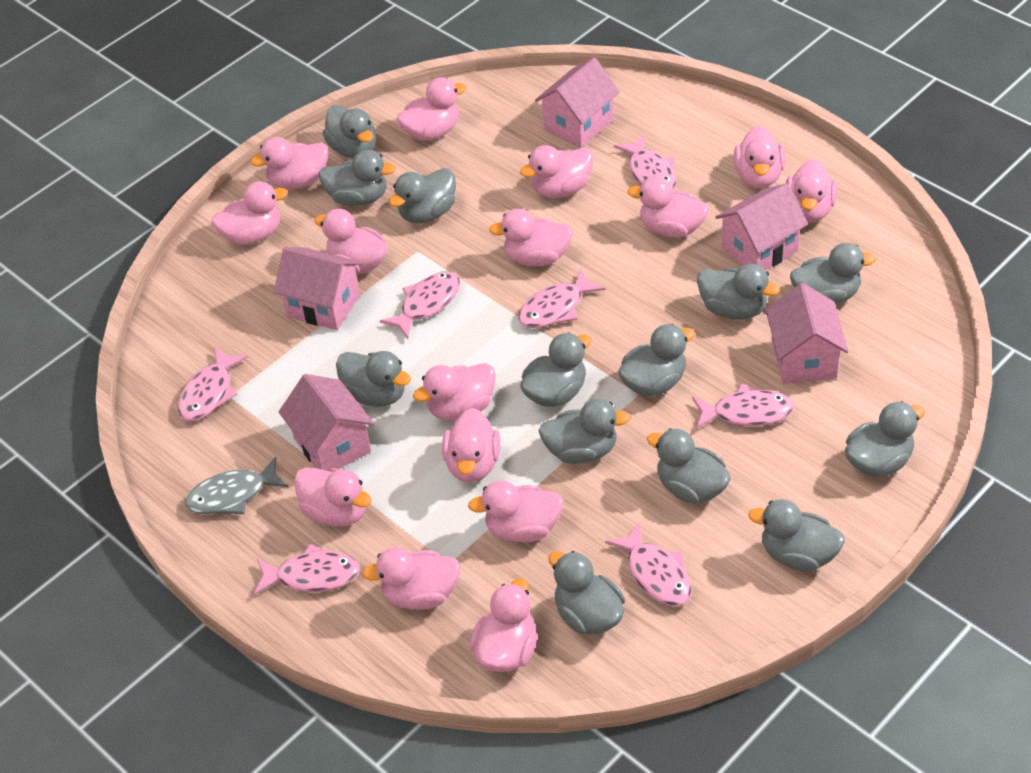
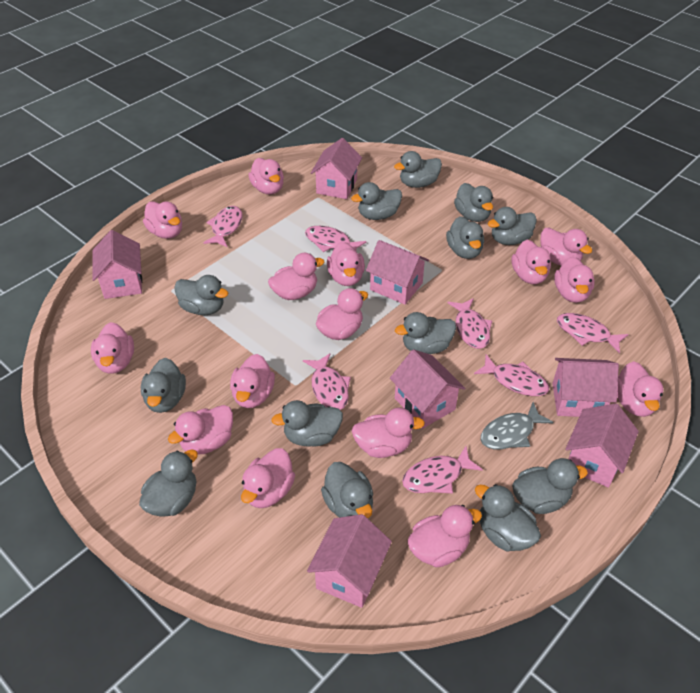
pink house: [274,247,361,330] [279,374,374,471] [535,58,620,148] [715,183,808,270] [766,283,849,384] = 5 -> [92,230,142,299] [307,514,392,608] [311,138,362,199] [366,240,429,305] [390,349,465,429] [552,358,619,417] [565,403,639,488] = 7

